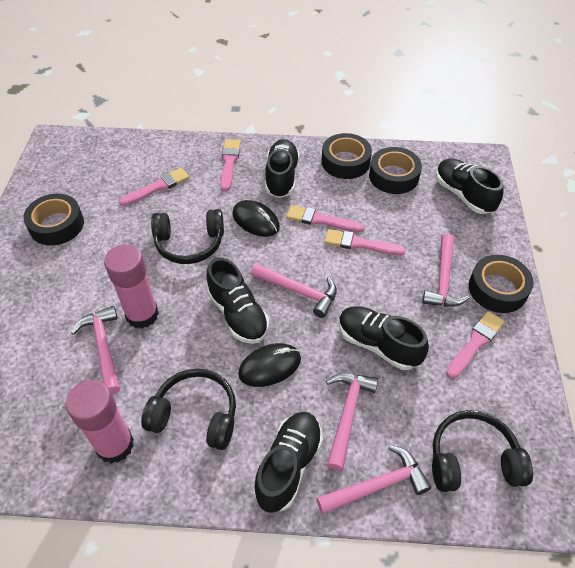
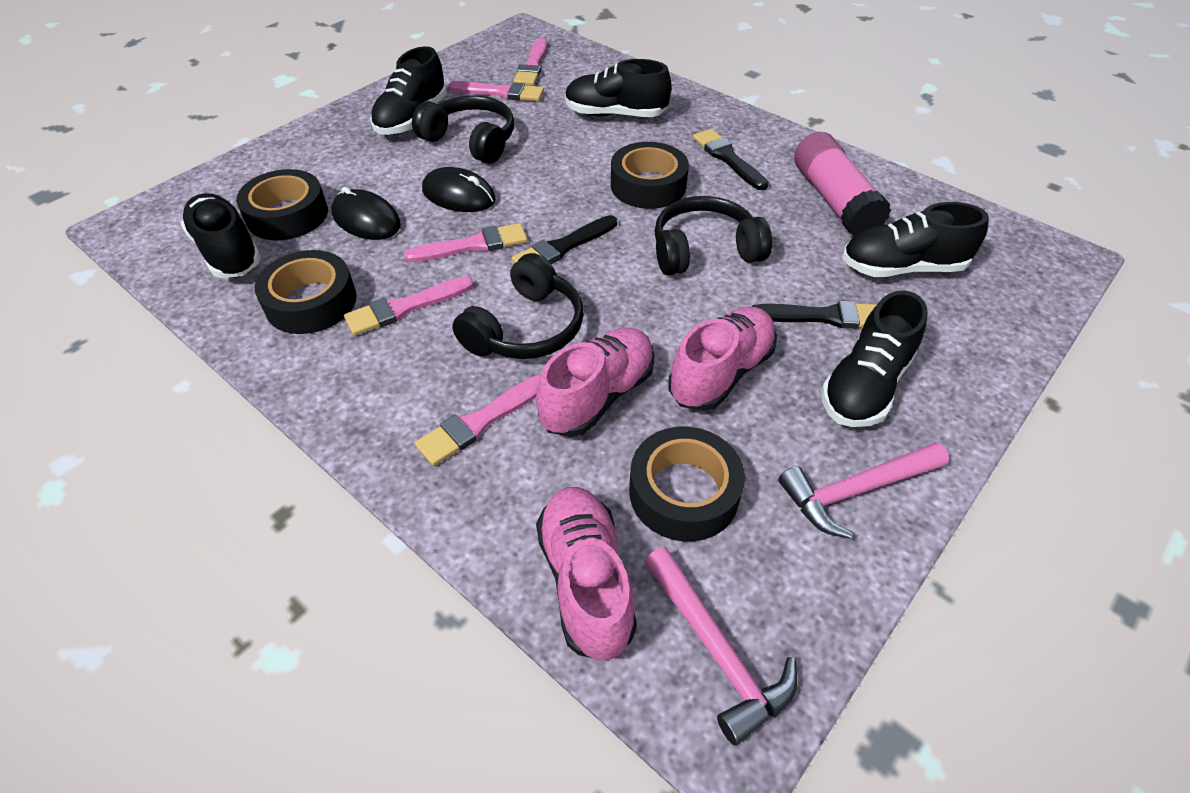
black brush: none = 0 -> [512,215,617,264] [693,129,769,190] [752,301,877,329] = 3
pink glue stick: [66,380,134,464] [104,244,159,329] = 2 -> [794,132,891,236] = 1
pink hammer: [71,306,120,395] [251,263,337,318] [317,445,431,514] [326,373,378,471] [422,234,470,307] = 5 -> [644,547,797,746] [778,442,949,539] = 2
pink shoe: none = 0 -> [536,328,655,437] [536,487,637,661] [668,307,777,411] = 3

